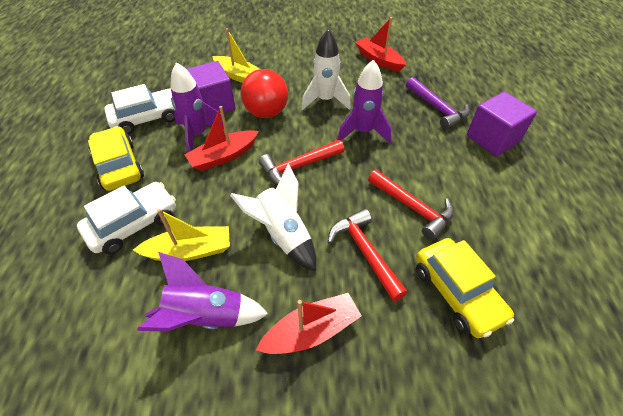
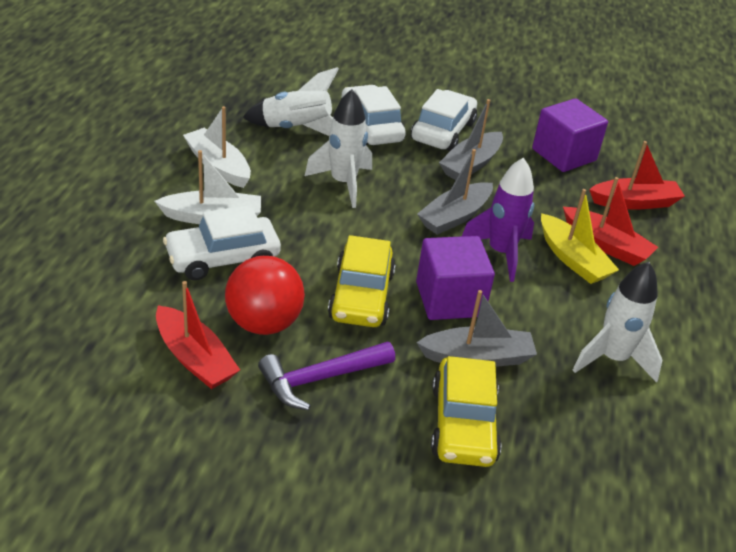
grey boat: none = 0 -> [416,290,537,367] [417,149,493,235] [439,99,503,180] = 3
purple rocket: [137,252,268,332] [170,62,224,152] [338,60,392,143] = 3 -> [462,157,534,282] = 1
red hammer: [259,140,344,184] [328,209,408,302] [368,170,454,240] = 3 -> none = 0
white boat: none = 0 -> [155,150,261,224] [183,106,251,188] = 2
white car: [77,182,176,255] [104,84,175,134] = 2 -> [163,205,281,280] [342,85,406,145] [411,89,477,151] = 3
white rocket: [230,164,316,272] [301,29,351,110] = 2 -> [243,67,339,136] [305,89,372,208] [573,262,662,383] = 3
yellow boat: [133,209,230,261] [212,28,260,83] = 2 -> [541,189,619,284] = 1

